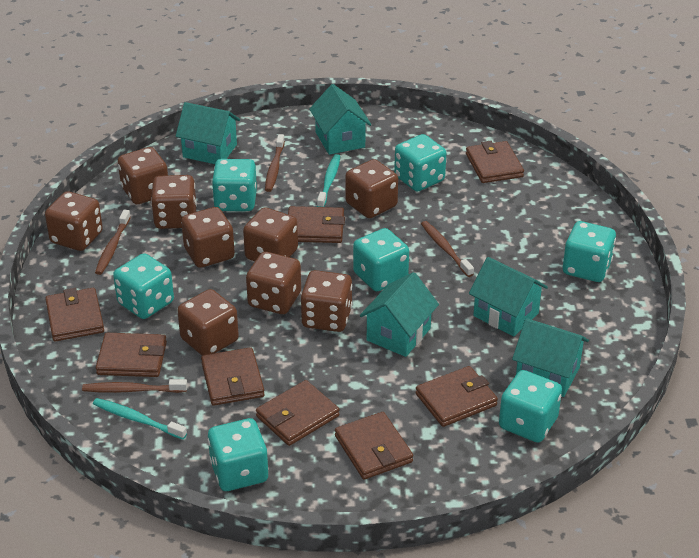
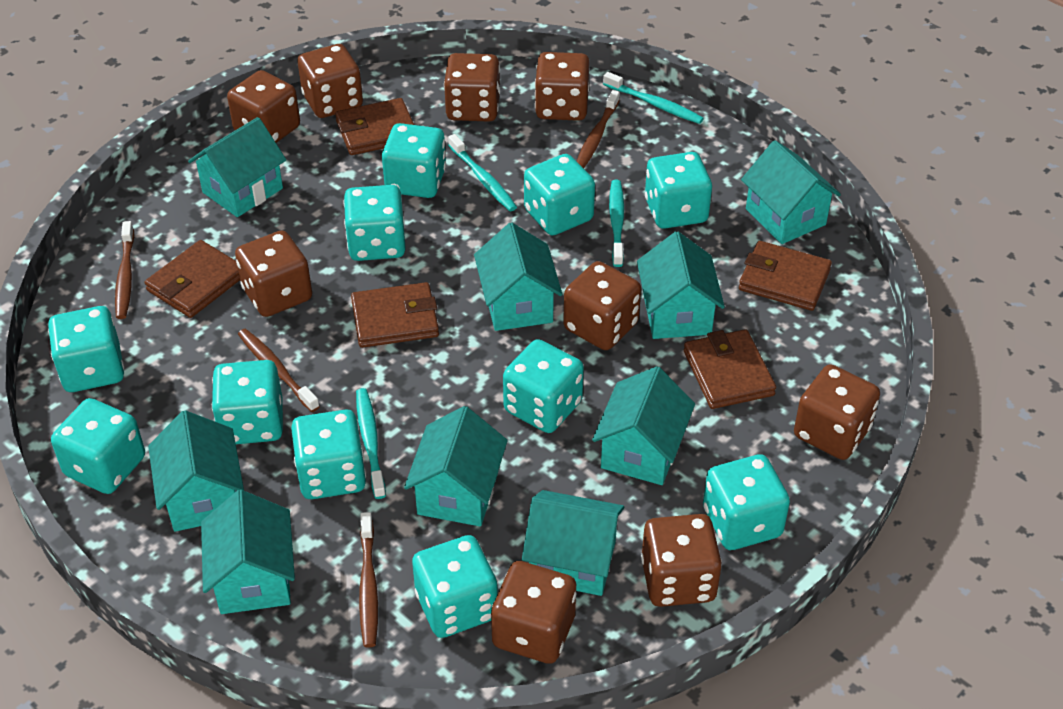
brown wallet: [45,288,104,342] [96,333,167,377] [201,347,265,406] [256,380,339,446] [288,206,345,243] [335,412,413,480] [416,366,498,427] [466,141,524,183] = 8 -> [145,240,240,318] [335,98,414,155] [351,282,439,348] [684,329,776,409] [739,241,832,311] = 5
turquoise dice: [113,253,174,319] [208,418,268,491] [212,159,257,211] [353,228,409,291] [394,134,446,191] [499,370,562,442] [563,221,616,282] = 7 -> [48,306,124,392] [51,398,145,494] [212,360,283,444] [291,410,366,499] [344,185,406,261] [382,123,446,198] [412,535,498,638] [503,339,584,433] [524,154,595,235] [645,152,712,229] [703,454,790,550] = 11
turquoise house: [176,102,240,164] [309,84,372,155] [360,272,439,357] [469,257,548,336] [512,318,589,397] = 5 -> [148,410,244,532] [188,117,286,217] [201,490,295,614] [404,406,508,526] [474,223,563,331] [522,490,624,596] [592,366,695,485] [637,231,725,339] [741,140,841,244] = 9
turquoise toothbrush: [93,398,187,439] [317,154,340,207] = 2 -> [356,388,386,499] [448,134,517,211] [603,72,704,124] [609,180,624,267] = 4

